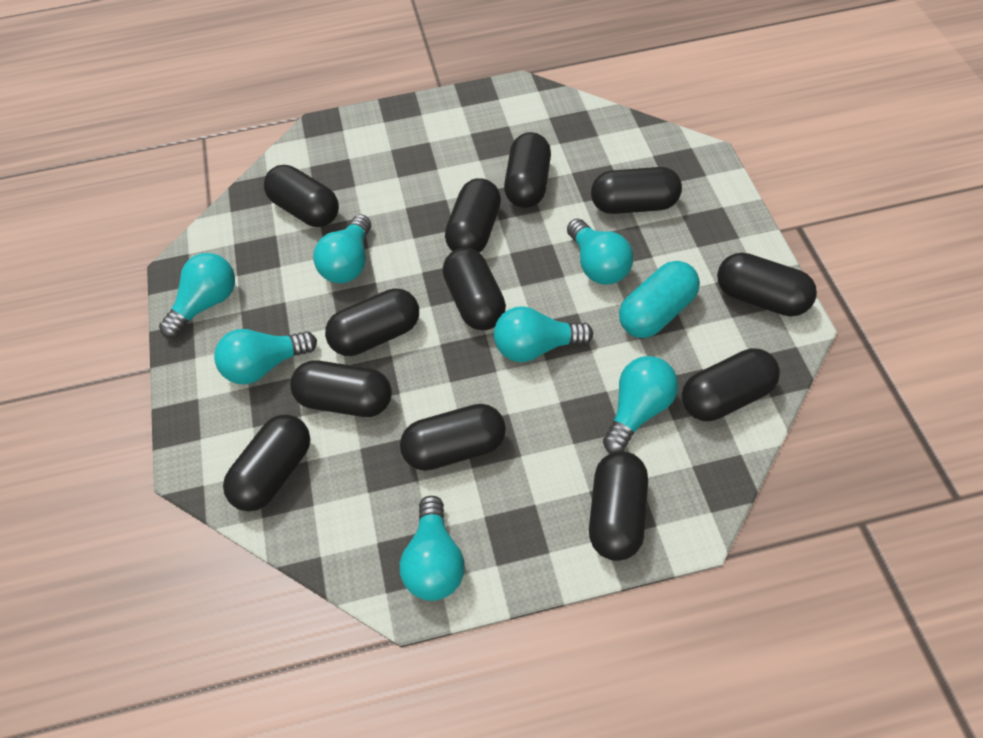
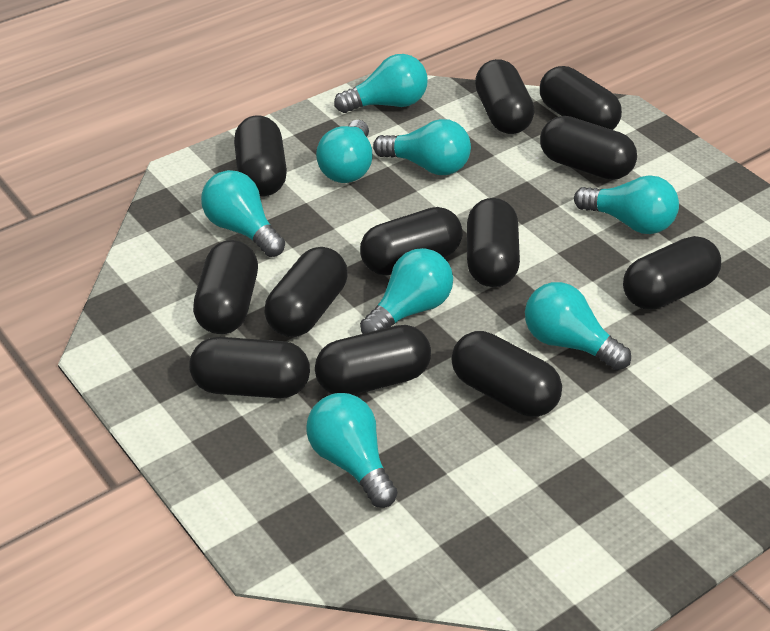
turquoise capsule: [619,261,700,338] = 1 -> none = 0
turquoise light bulb: [159,253,235,338] [214,329,317,384] [313,214,371,283] [400,496,465,601] [494,306,593,362] [567,219,633,285] [603,356,678,453] = 7 -> [201,170,285,257] [306,393,397,508] [316,120,373,183] [334,54,428,113] [360,248,453,334] [373,119,471,175] [525,282,631,370] [574,175,679,234] = 8

